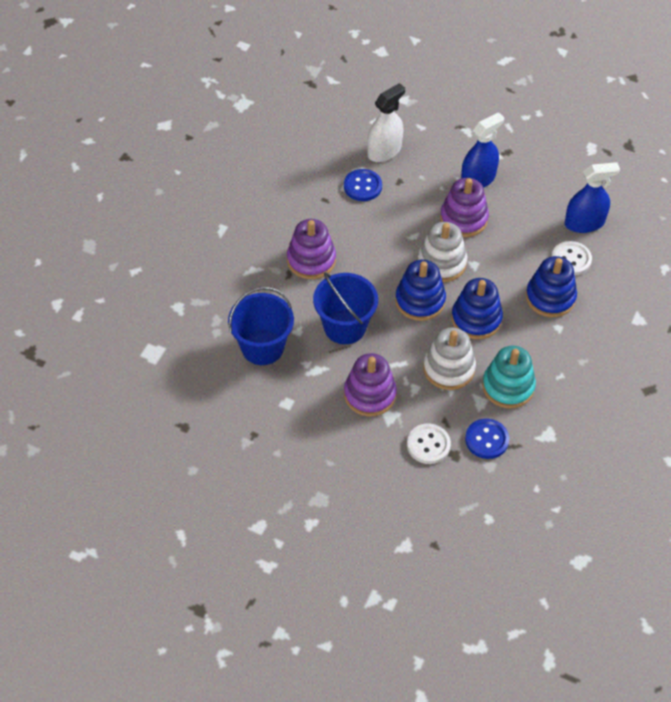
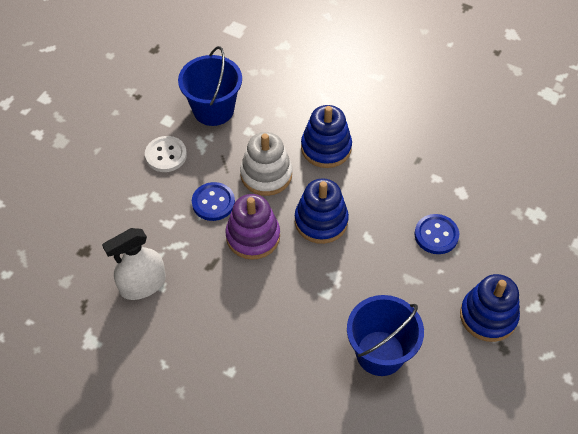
blue spray bottle: [461,112,504,188] [565,162,620,233] = 2 -> none = 0
purple stacking toy: [287,219,336,279] [344,353,397,417] [440,178,489,237] = 3 -> [225,194,280,260] = 1
turquoise stacking toy: [482,346,536,408] = 1 -> none = 0
white button: [407,423,451,464] [551,241,592,276] = 2 -> [145,136,187,172] = 1
white stacking toy: [418,222,467,282] [423,328,476,390] = 2 -> [240,132,292,196] = 1

